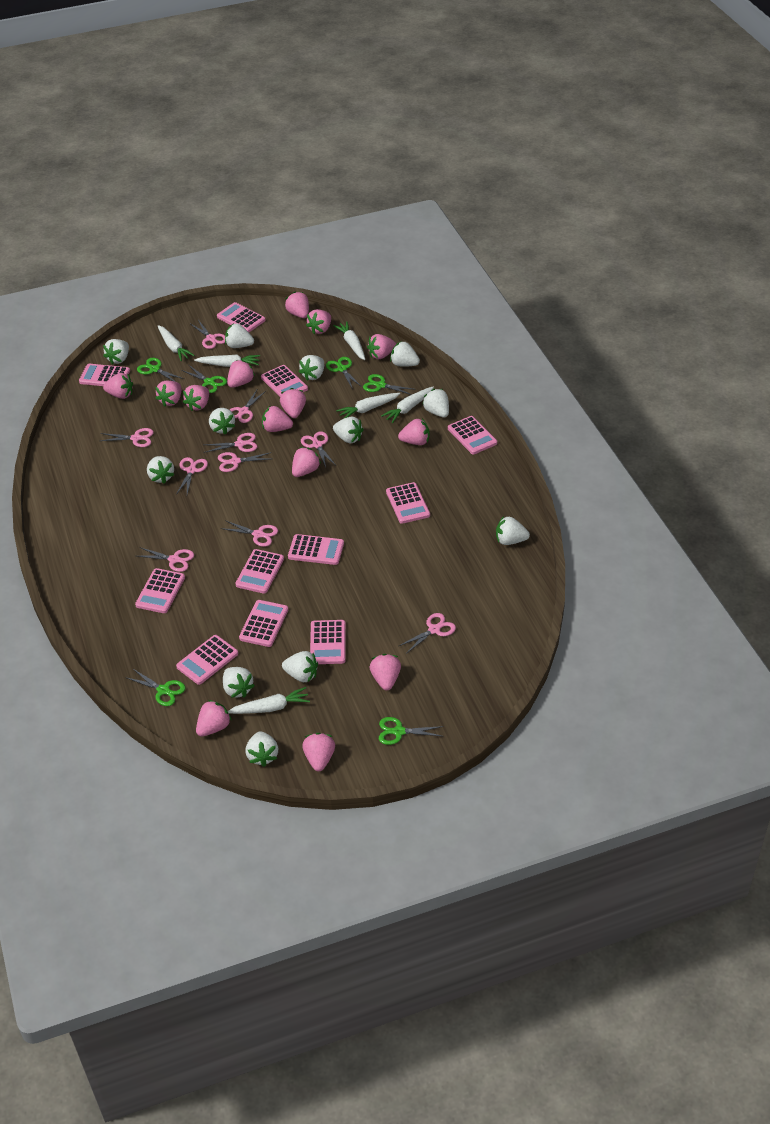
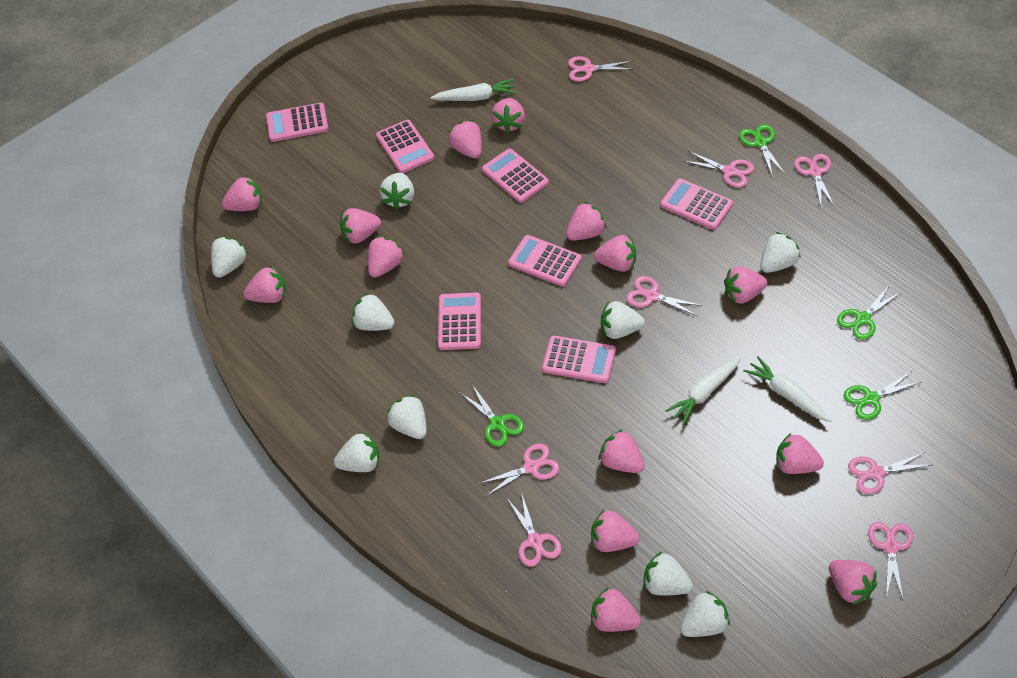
green scissors: [125,669,186,706] [137,358,184,381] [181,365,227,393] [326,357,362,388] [363,374,413,395] [379,717,444,745] = 6 -> [461,385,524,447] [739,124,785,178] [837,286,902,340] [843,371,921,420] = 4
pink calculator: [79,364,130,386] [135,568,185,613] [176,635,238,685] [217,302,266,332] [235,549,284,594] [239,600,288,647] [261,365,308,397] [288,534,344,565] [310,620,346,664] [386,482,430,524] [448,416,497,454] = 11 -> [266,103,328,142] [376,120,434,173] [438,292,481,350] [482,149,549,203] [508,235,582,287] [542,336,616,383] [661,179,733,230] = 7
pink scissors: [100,428,154,447] [138,547,194,572] [176,457,208,495] [191,320,225,349] [204,433,257,453] [218,452,272,472] [220,520,278,547] [230,390,266,423] [301,432,335,467] [399,613,456,654] = 10 -> [479,444,559,496] [507,492,561,567] [568,56,634,82] [626,276,703,316] [683,151,754,187] [794,154,835,207] [848,452,931,494] [868,522,913,599] = 8
white carrot: [158,325,195,361] [194,355,260,367] [228,687,310,714] [333,321,365,360] [336,393,400,418] [381,387,434,423] = 6 -> [430,79,517,101] [665,355,741,425] [743,356,832,422] = 3
white strawberry: [103,339,129,365] [147,456,174,484] [209,408,235,435] [223,667,255,698] [225,323,254,348] [245,731,278,767] [282,651,318,682] [299,355,324,381] [333,417,364,443] [390,341,420,367] [422,389,449,417] [496,516,530,545] = 12 -> [211,237,248,278] [334,432,379,472] [351,293,395,331] [379,173,414,210] [387,395,427,439] [601,301,645,339] [643,551,693,596] [680,591,730,637] [760,232,801,273] = 9

